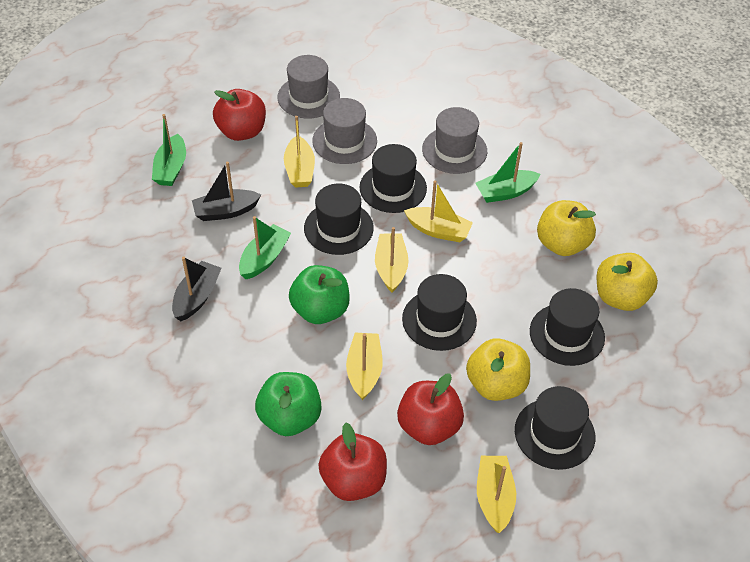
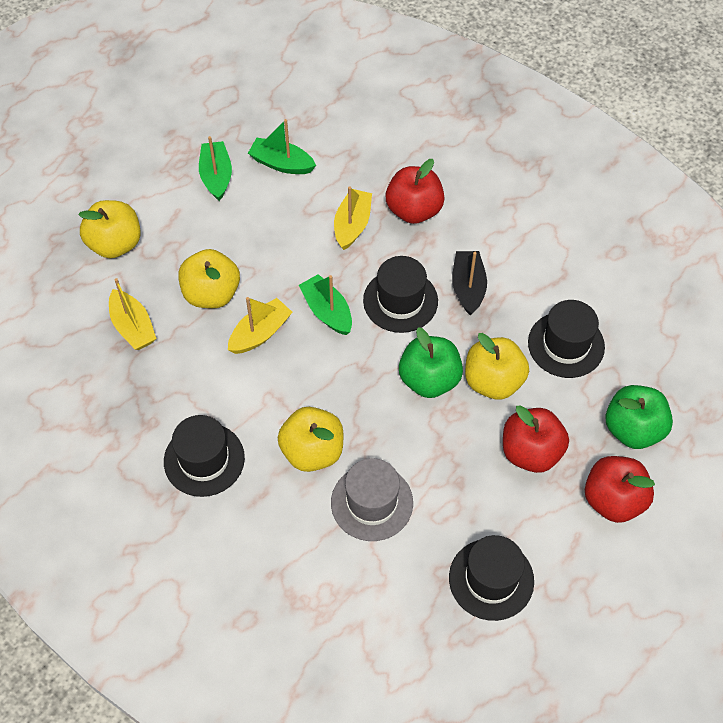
black boat: [172,257,221,321] [192,162,261,221] = 2 -> [452,251,487,315] = 1
black hat: [304,183,374,255] [359,144,427,213] [402,274,477,351] [515,386,595,470] [530,288,605,366] = 5 -> [164,415,245,497] [363,256,438,333] [449,535,534,621] [528,300,605,378] = 4
grey hat: [278,55,340,119] [312,98,377,164] [422,107,487,174] = 3 -> [331,458,413,541] = 1
yellow apple: [466,338,530,401] [537,200,596,256] [597,253,658,311] = 3 -> [78,200,141,258] [178,249,240,308] [278,407,343,472] [465,333,529,400] = 4
yellow boat: [284,116,315,188] [346,333,383,400] [375,227,409,293] [404,180,473,242] [477,456,516,533] = 5 -> [109,278,157,350] [228,297,292,354] [334,186,372,250] = 3

